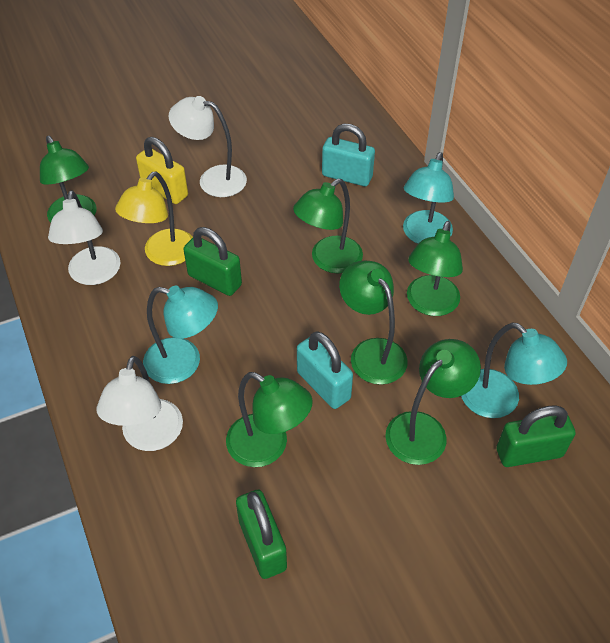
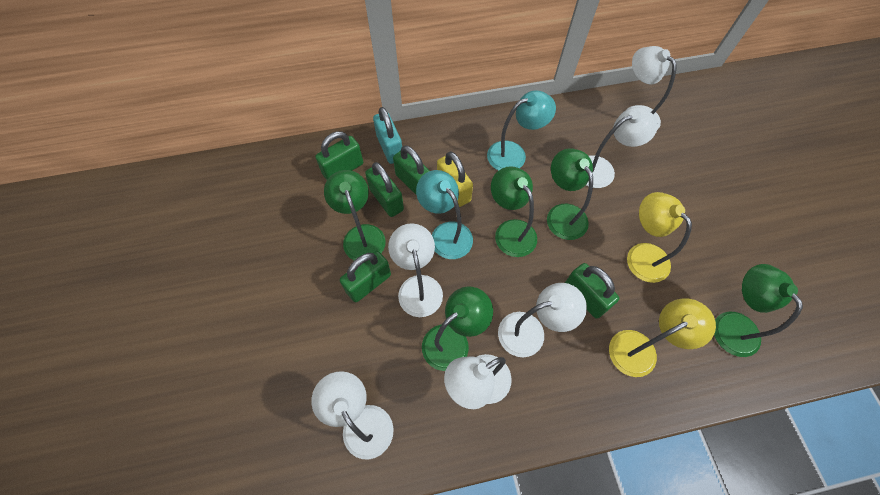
green lamp: [40,136,96,223] [226,372,313,467] [293,179,363,274] [339,261,408,385] [385,339,481,465] [407,221,463,316] = 6 -> [324,170,386,261] [422,287,493,371] [491,166,537,257] [547,148,593,240] [714,264,803,357] = 5
green padlock: [183,227,242,296] [236,490,287,579] [496,405,576,467] = 3 -> [315,131,363,180] [340,251,391,302] [365,162,404,217] [393,145,430,194] [565,263,619,319] = 5
turquoise lamp: [143,286,218,384] [403,152,454,244] [461,322,567,418] = 3 -> [416,170,473,259] [487,90,556,170] = 2
turquoise padlock: [297,331,353,409] [322,124,375,186] = 2 -> [373,107,402,164] = 1
white lamp: [48,190,121,285] [97,356,183,451] [168,96,247,197] = 3 -> [311,371,393,459] [388,223,443,317] [444,354,512,409] [498,283,587,357] [586,107,658,188] [628,46,677,130] = 6
yellow lamp: [115,172,193,266] = 1 -> [609,298,716,377] [627,192,692,283] = 2

